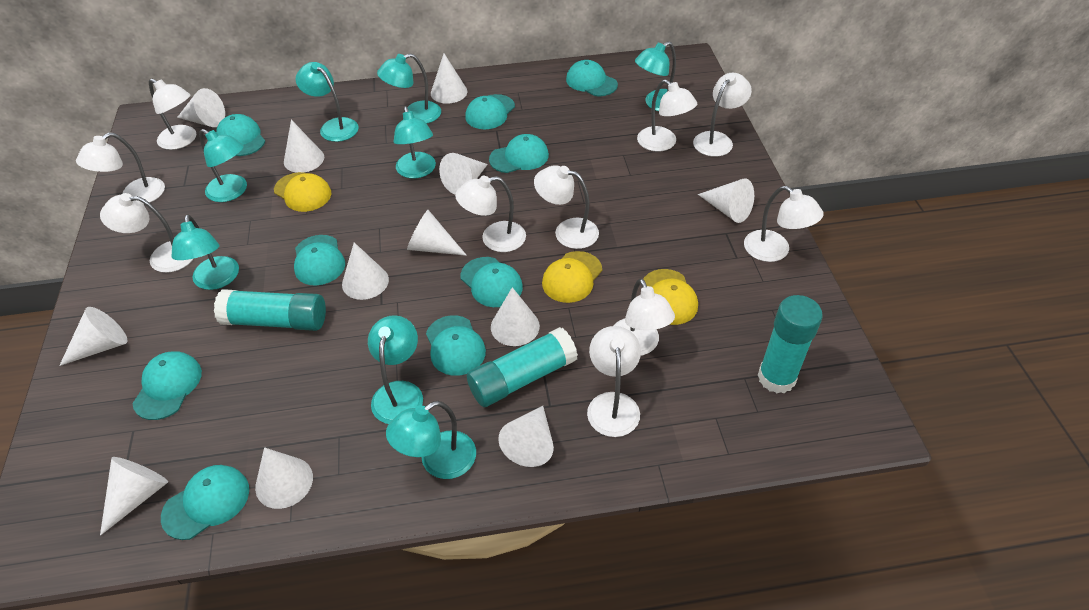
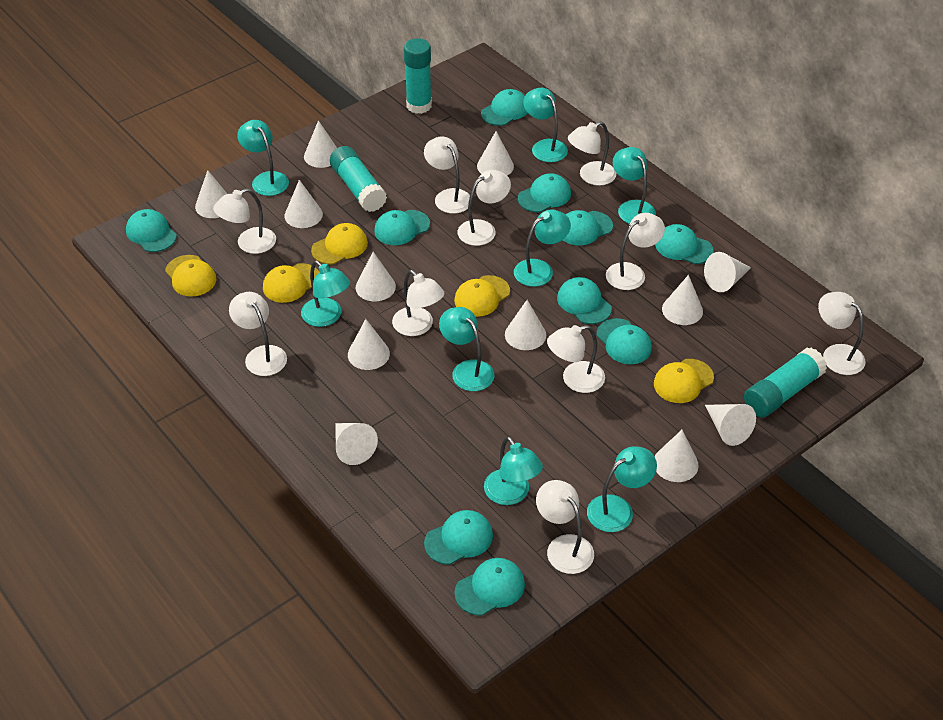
turquoise cap: [132,351,202,420] [161,465,249,540] [216,114,265,156] [294,235,345,285] [426,315,486,376] [461,257,523,307] [465,94,515,129] [489,134,549,173] [566,60,618,96] = 9 -> [126,209,177,252] [374,210,430,245] [424,510,493,565] [454,558,525,616] [481,89,527,126] [518,173,571,212] [557,277,612,324] [563,210,613,246] [597,318,652,364] [655,224,713,264] = 10
yellow cap: [274,172,331,212] [542,251,602,303] [643,269,698,325] = 3 -> [165,255,217,297] [263,263,319,303] [311,223,368,265] [454,275,510,317] [654,359,714,403] = 5

